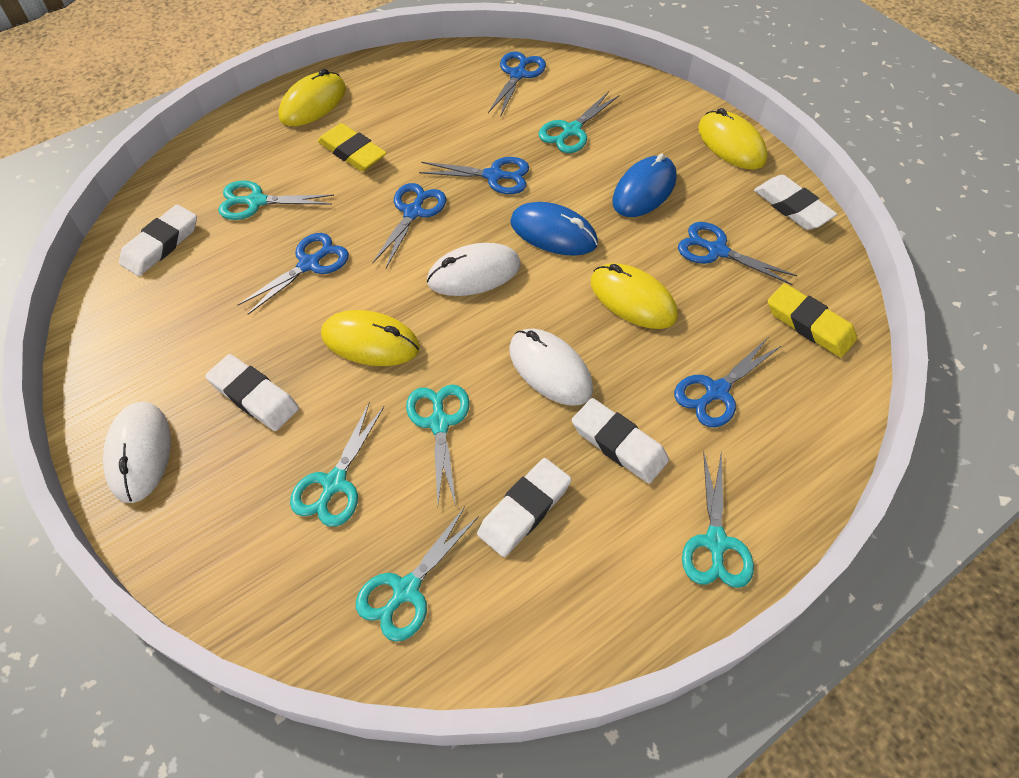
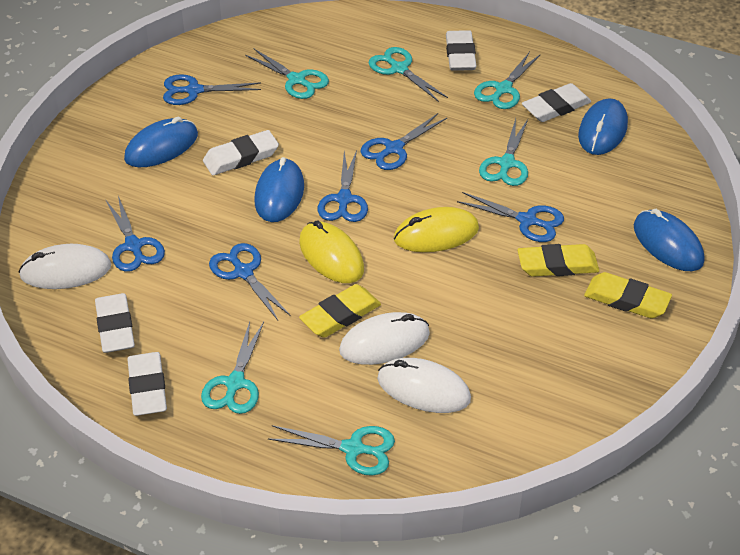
blue mouse: [510,202,598,256] [612,154,677,217] = 2 -> [124,117,198,167] [255,157,304,222] [578,98,628,155] [634,209,704,271] = 4
yellow eraser: [318,123,386,171] [768,283,857,358] = 2 -> [299,284,381,338] [518,244,599,277] [584,272,672,318] = 3
yellow mouse: [278,69,346,126] [321,310,420,366] [591,263,678,329] [698,108,768,170] = 4 -> [299,220,364,283] [394,207,479,252] = 2

